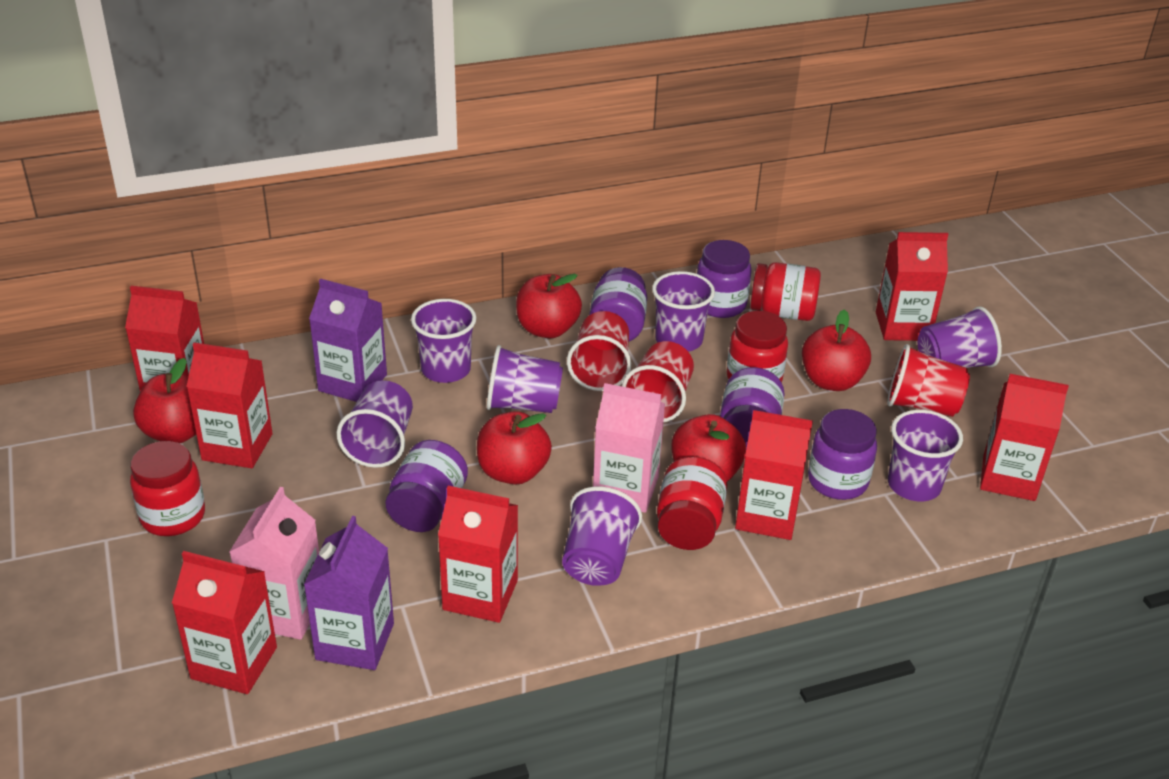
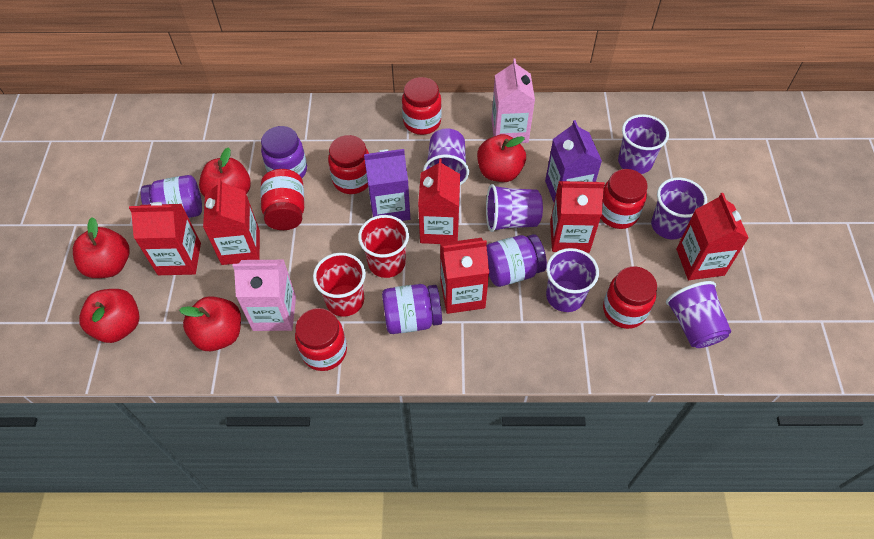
purple cup: [337,380,413,468] [411,299,476,383] [487,345,563,413] [562,486,642,586] [652,271,715,352] [888,410,963,501] [918,306,1002,368] = 7 -> [423,129,469,185] [486,184,543,232] [546,248,599,312] [618,114,669,174] [651,177,707,239] [666,281,731,348] = 6
purple jar: [386,440,468,532] [589,267,647,342] [697,240,752,318] [720,367,785,448] [808,409,877,500] = 5 -> [141,175,202,218] [261,126,307,178] [382,284,442,334] [486,234,547,287] = 4
red carton: [125,286,204,392] [172,551,277,694] [186,342,273,468] [438,486,518,623] [735,410,813,540] [876,232,948,341] [980,374,1069,501] = 7 -> [129,202,201,275] [203,178,260,265] [418,158,460,244] [440,238,489,314] [550,181,605,253] [676,193,749,280] = 6
red cup: [567,311,631,391] [622,341,694,423] [887,344,970,417] = 3 -> [313,253,366,317] [358,215,409,278] = 2
red jar: [130,441,205,536] [657,456,727,550] [727,311,788,382] [750,262,821,321] = 4 -> [261,169,304,230] [295,308,347,371] [328,135,369,194] [402,77,442,135] [601,169,647,229] [603,266,657,329] = 6

